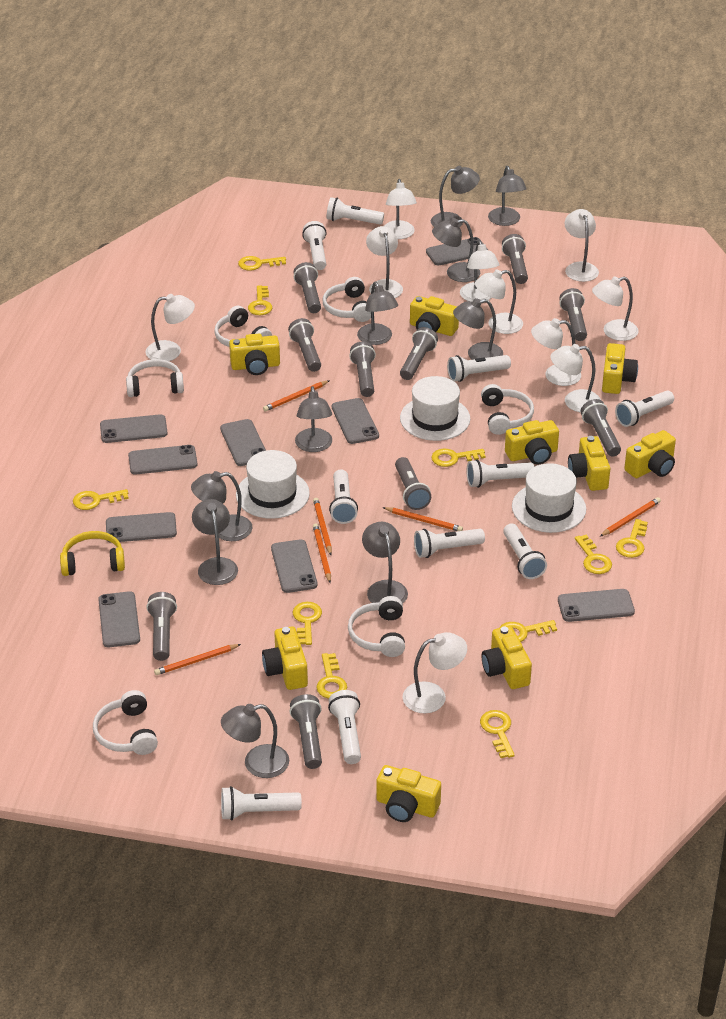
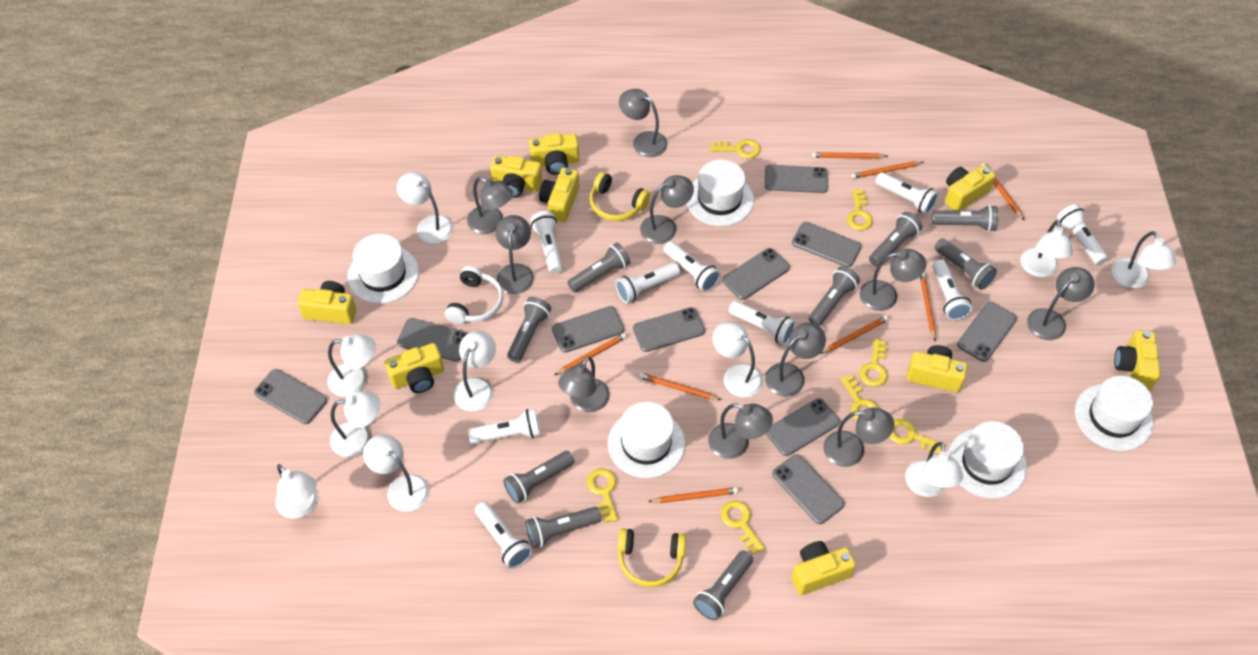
grey flashlight: [146,592,177,661] [288,318,321,372] [290,694,322,769] [293,262,321,313] [349,342,376,397] [395,457,431,510] [400,327,438,380] [502,234,528,284] [559,288,587,341] [581,399,621,457] = 10 -> [503,451,574,504] [507,297,551,363] [525,507,601,548] [567,243,631,292] [693,551,753,620] [809,266,860,326] [869,212,922,267] [932,205,998,232] [935,239,997,290] = 9
grey phone: [98,591,140,647] [100,414,168,443] [106,512,177,543] [128,445,197,475] [220,419,266,466] [271,539,317,593] [332,398,379,444] [426,237,488,265] [558,589,635,622] = 9 -> [254,369,327,424] [397,318,468,362] [552,306,624,353] [633,307,705,352] [723,248,790,300] [765,165,828,193] [766,398,840,456] [772,454,845,524] [792,222,861,267] [957,302,1017,362] = 10
orange pencil: [154,644,241,675] [263,381,329,411] [313,498,332,555] [313,524,331,583] [383,507,463,531] [600,497,661,536] = 6 -> [555,333,627,375] [639,373,721,400] [648,487,738,503] [812,152,887,159] [820,315,889,354] [851,161,923,179] [920,272,936,341] [981,163,1024,220] = 8
white flashlight: [221,786,302,820] [302,221,327,270] [326,197,384,225] [328,690,361,764] [329,469,358,524] [414,529,485,558] [447,355,511,382] [467,459,535,488] [503,523,547,579] [615,390,674,427] = 10 -> [468,409,541,444] [475,502,532,569] [530,211,563,274] [616,262,680,303] [663,241,721,292] [729,301,796,345] [875,172,939,214] [933,259,972,320] [1056,204,1108,265] = 9
white hat: [236,450,310,519] [400,376,470,441] [512,463,586,533] = 3 -> [347,234,419,303] [608,402,685,478] [687,160,754,226] [949,421,1027,499] [1075,376,1153,451] = 5
white headphones: [93,690,158,755] [126,359,184,397] [214,306,272,347] [322,277,371,322] [348,596,405,657] [481,384,534,435] = 6 -> [445,266,503,324] = 1
yellow headphones: [60,531,125,576] = 1 -> [589,172,650,221] [618,528,686,587] = 2
yellow key: [73,489,129,510] [238,256,286,271] [248,285,272,315] [293,602,322,645] [316,653,347,699] [431,448,486,467] [480,710,515,758] [499,620,557,642] [575,535,612,574] [616,519,648,558] = 10 -> [587,468,618,523] [710,139,761,158] [721,501,765,554] [841,375,878,421] [847,189,873,231] [859,339,888,387] [889,419,945,454] = 7

